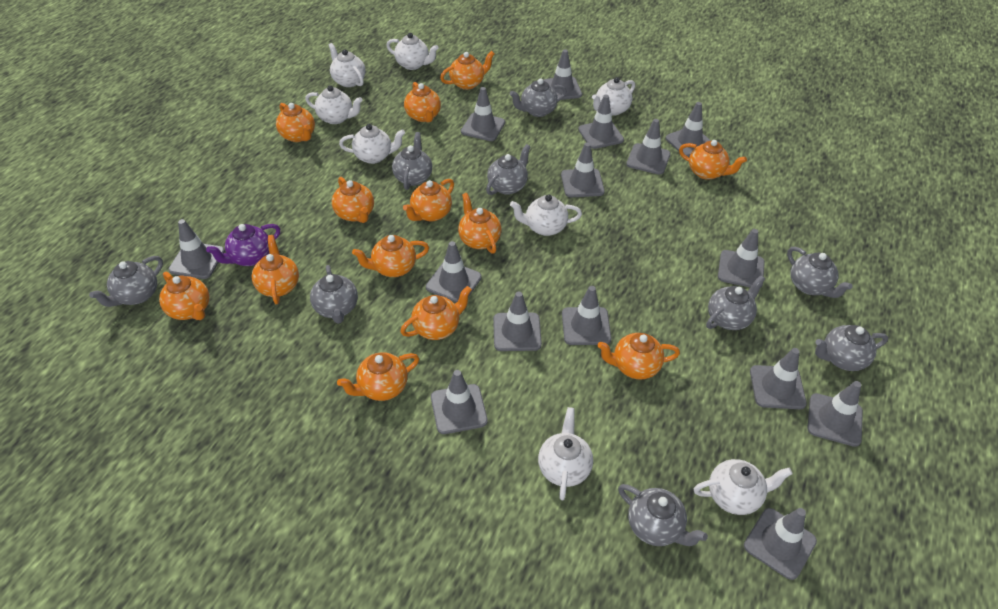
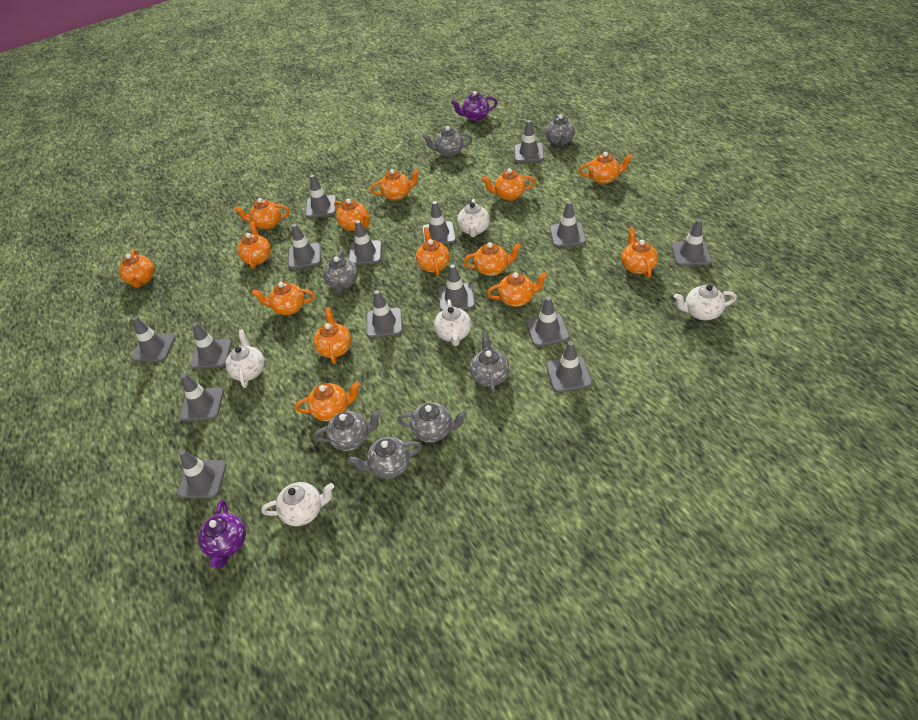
grey teapot: [89,256,163,307] [310,265,358,324] [392,132,432,190] [486,144,531,195] [510,78,567,117] [618,484,708,546] [706,275,765,330] [787,247,853,298] [815,325,888,371] = 9 -> [313,410,381,451] [323,251,358,293] [348,437,422,479] [397,402,467,442] [423,126,472,157] [470,332,509,394] [546,114,575,146] = 7
orange teapot: [159,272,209,320] [252,235,299,304] [276,103,315,142] [332,177,374,223] [337,352,419,401] [352,235,429,277] [400,286,472,340] [403,179,454,222] [404,82,441,122] [440,51,495,90] [458,193,502,254] [597,333,680,380] [679,140,747,180] = 13 -> [119,250,154,288] [234,198,290,230] [237,221,271,269] [252,282,315,315] [294,382,360,421] [314,307,351,364] [334,199,370,231] [370,168,420,201] [416,227,450,276] [463,242,521,276] [482,168,535,201] [487,272,548,307] [579,152,633,184] [621,227,658,278] = 14
purple teapot: [206,224,280,266] = 1 -> [198,500,246,568] [451,91,498,121] = 2
white teapot: [305,85,363,124] [329,43,365,87] [339,124,405,164] [386,33,439,70] [510,195,582,236] [538,407,593,500] [592,77,635,116] [694,459,792,515] = 8 -> [225,329,265,388] [261,482,334,526] [434,299,471,346] [457,199,490,237] [674,285,737,320] = 5

